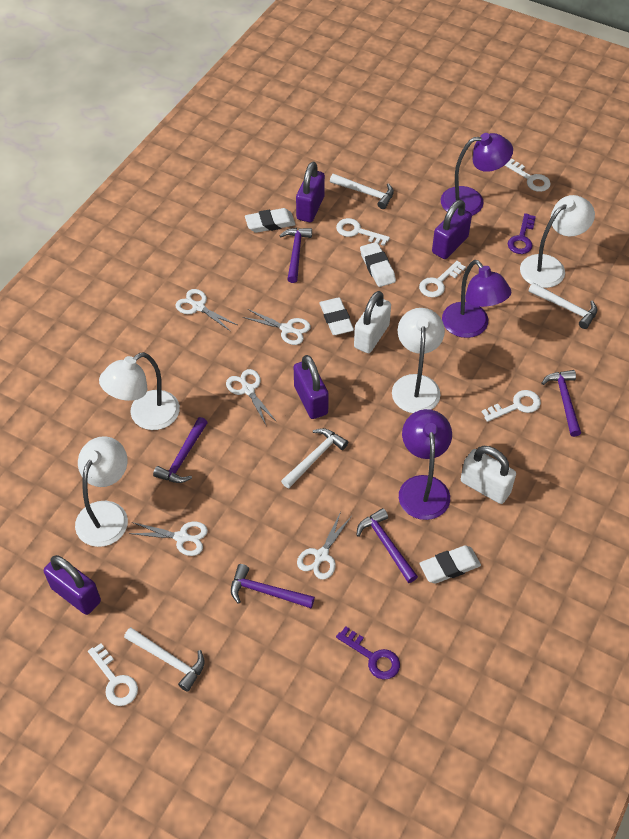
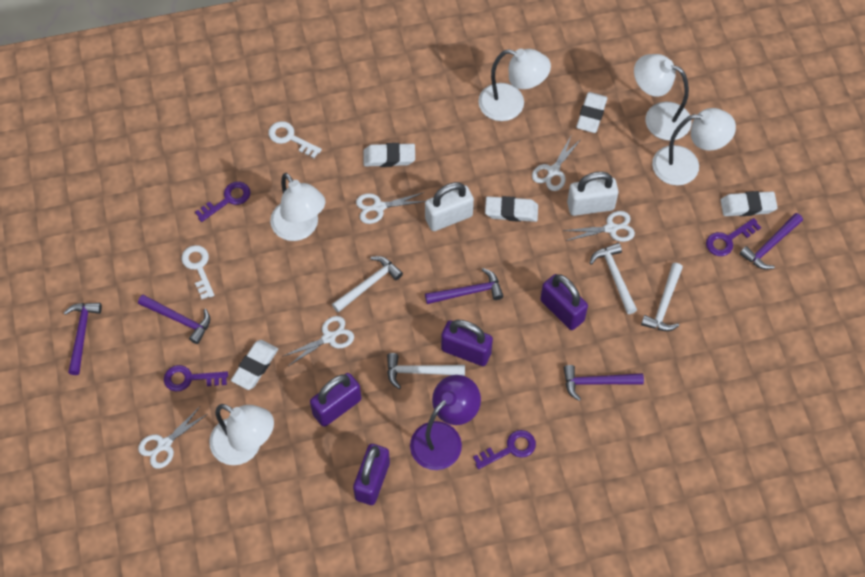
purple key: [336,626,400,680] [508,213,536,254] = 2 -> [164,365,228,392] [195,182,250,222] [473,430,536,469] [706,218,761,256] = 4
purple lamp: [399,409,452,520] [441,133,513,216] [442,260,512,338] = 3 -> [410,375,481,470] = 1
white eraser: [245,208,296,233] [320,297,354,335] [360,242,396,287] [419,545,481,583] = 4 -> [231,340,278,390] [363,143,415,167] [485,196,538,222] [576,92,608,133] [721,191,778,216] = 5
white key: [88,643,138,706] [336,218,390,246] [419,261,466,298] [482,390,541,422] [504,159,551,192] = 5 -> [182,245,214,299] [268,121,322,158] = 2
white lamp: [75,436,128,547] [99,352,180,430] [392,308,445,413] [520,195,595,288] = 4 -> [209,404,274,465] [270,173,326,241] [478,49,551,121] [634,54,692,140] [652,108,736,186] = 5

